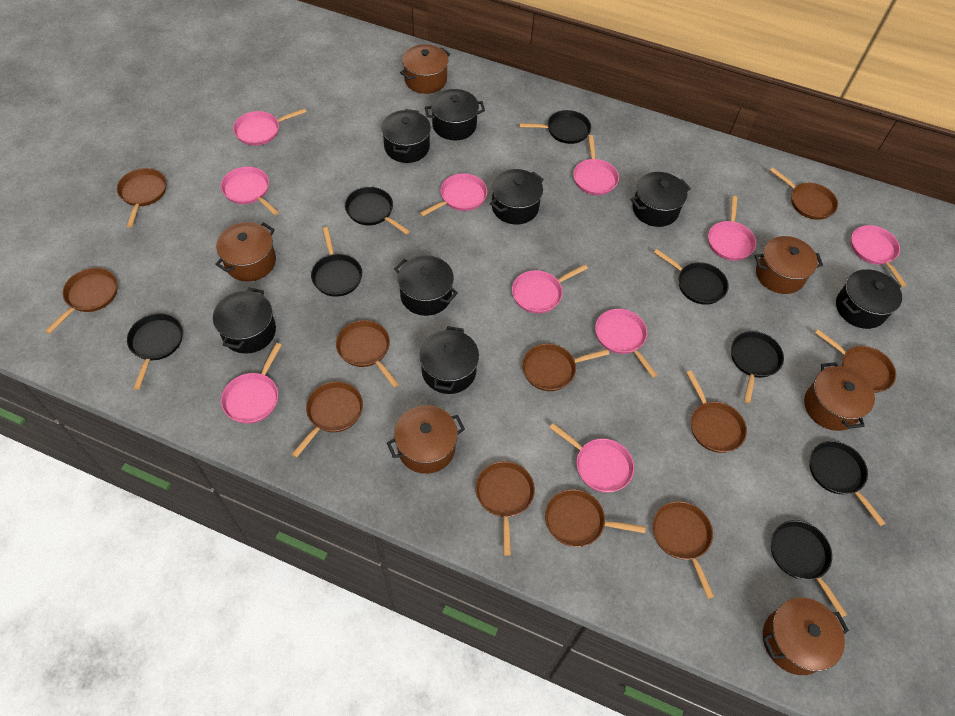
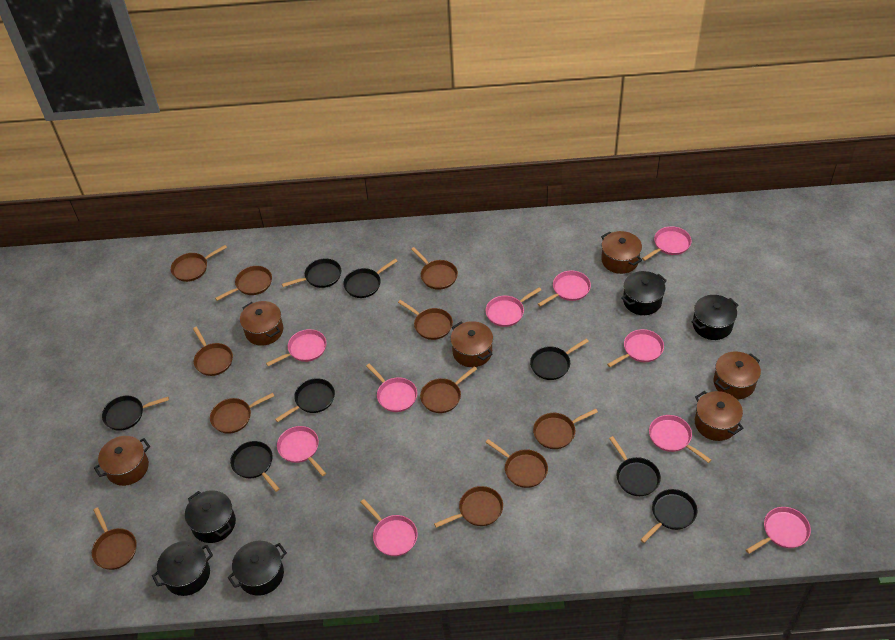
black pot: [213,288,276,354] [381,109,431,163] [394,255,458,316] [419,326,479,394] [425,89,485,140] [490,169,544,225] [631,172,691,227] [836,269,902,329] = 8 -> [152,541,213,596] [185,490,236,543] [228,541,287,596] [621,271,667,315] [692,295,738,340] = 5

